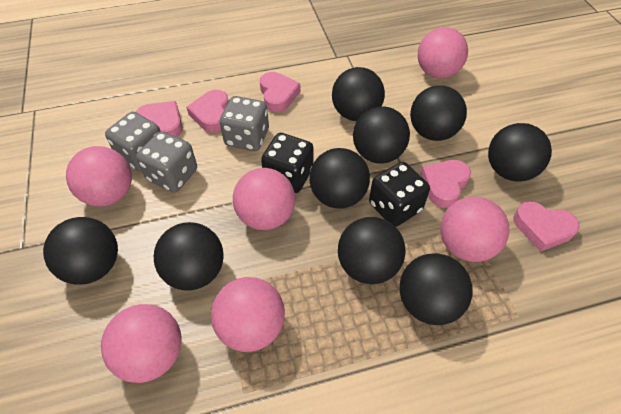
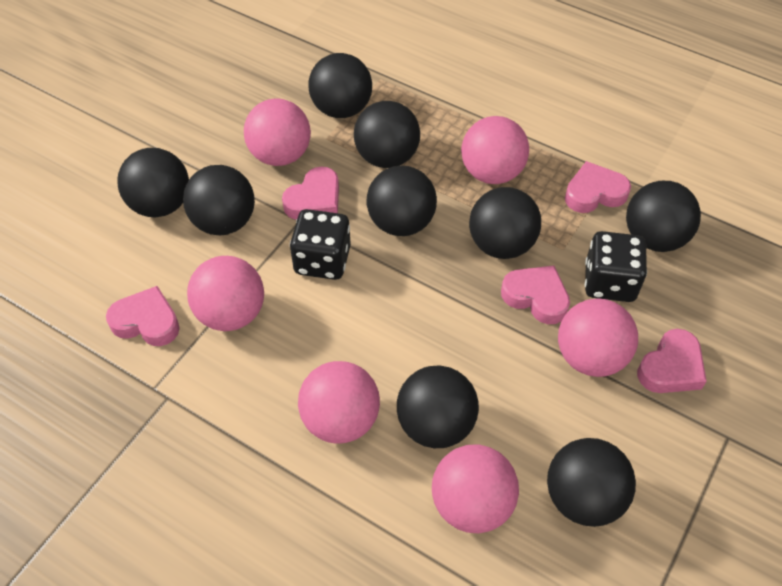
grey dice: [105,112,160,172] [136,131,197,193] [220,96,269,151] = 3 -> none = 0

